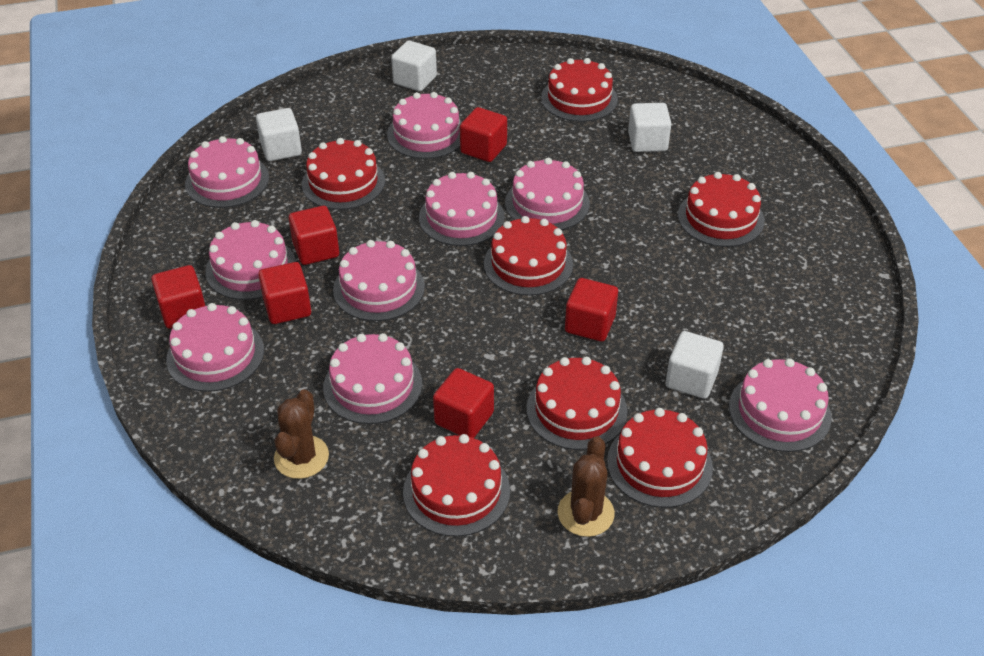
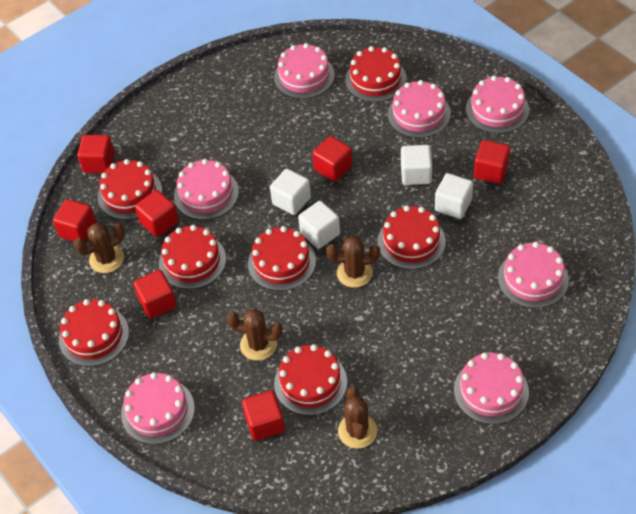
brown cactus: [274,389,329,479] [557,436,615,537] = 2 -> [73,223,125,273] [226,309,283,361] [326,236,380,288] [338,386,377,449] = 4
pink cake: [166,303,264,392] [185,136,269,208] [205,220,296,300] [323,333,422,424] [333,240,425,321] [387,92,462,159] [419,172,505,246] [505,158,590,230] [729,358,832,452] = 9 -> [121,372,195,444] [174,159,239,220] [274,43,335,99] [388,80,451,138] [454,353,529,424] [466,76,529,133] [498,242,569,308] = 7
red cube: [151,265,205,329] [258,262,311,324] [289,206,339,265] [433,368,494,438] [460,107,507,162] [565,278,618,342] = 6 -> [53,199,96,242] [77,135,115,173] [133,270,177,319] [135,190,179,237] [242,390,285,441] [312,136,353,182] [474,140,510,184] = 7

